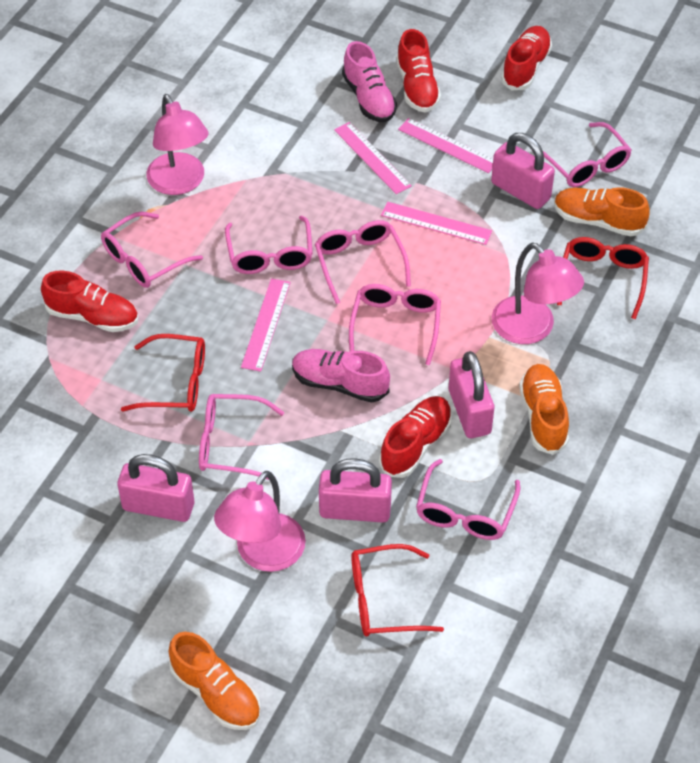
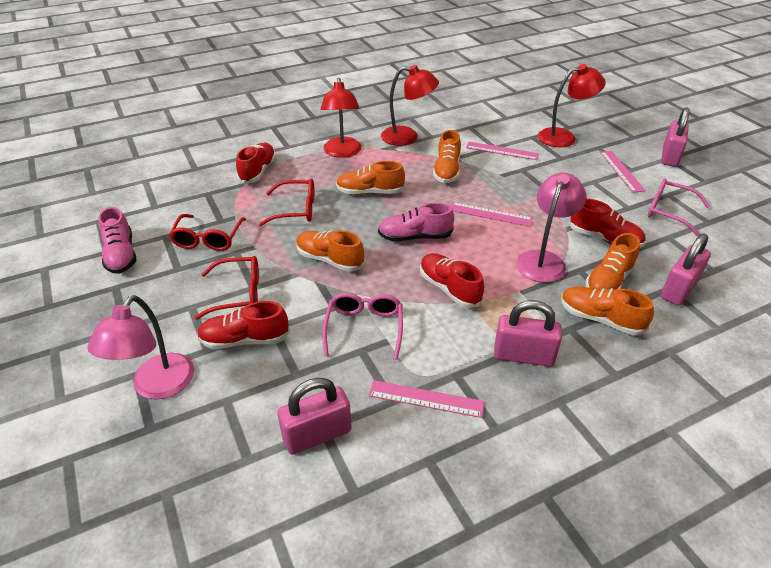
orange shoe: [169,632,261,730] [519,364,569,455] [554,187,650,236] = 3 -> [296,230,364,272] [336,161,405,195] [433,130,461,183] [561,286,654,335] [586,233,640,290] = 5
pink glasses: [101,212,203,288] [199,394,285,480] [225,216,313,274] [315,220,411,304] [349,284,441,365] [416,459,520,540] [543,122,632,187] = 7 -> [322,293,403,360] [648,178,710,236] = 2
pink lamp: [146,94,209,195] [214,471,306,572] [492,243,584,344] = 3 -> [87,295,194,399] [516,173,586,283] = 2
red lamp: none = 0 -> [321,78,362,158] [381,65,439,146] [538,64,606,147] = 3

